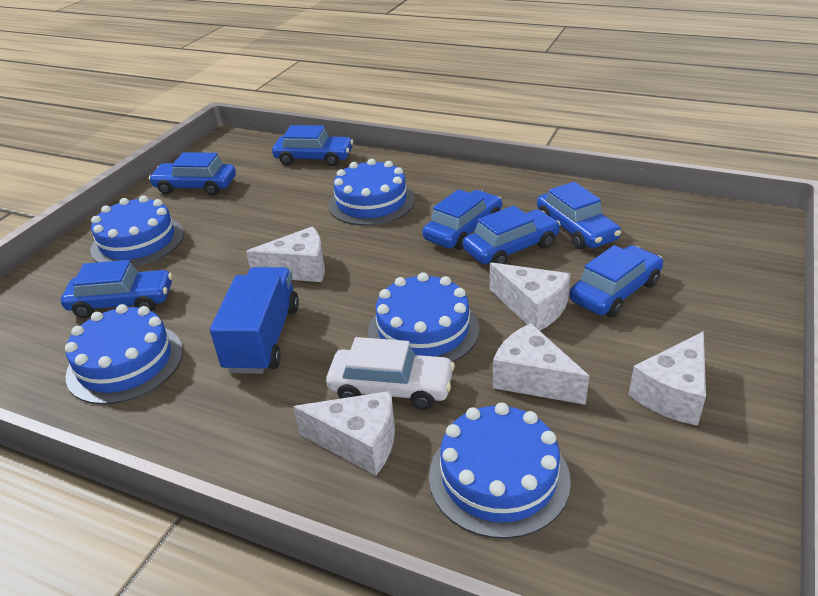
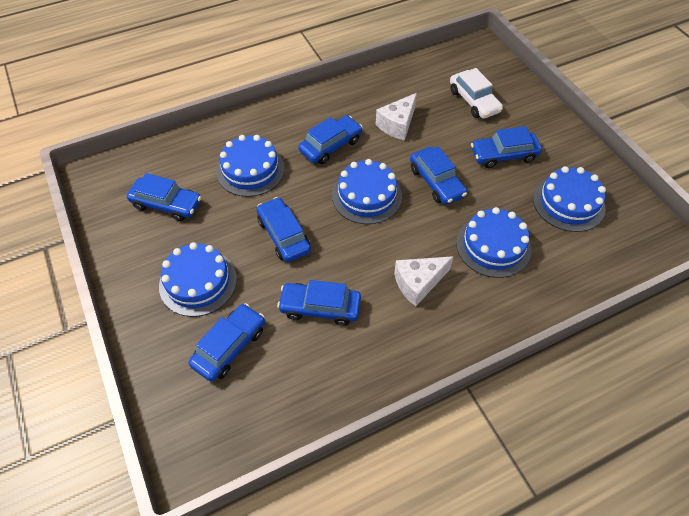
blue truck: [210,267,299,374] = 1 -> none = 0
white cheese: [246,226,325,282] [293,391,395,475] [490,263,570,331] [493,323,589,405] [628,331,706,426] = 5 -> [376,93,417,140] [394,256,454,307] = 2

